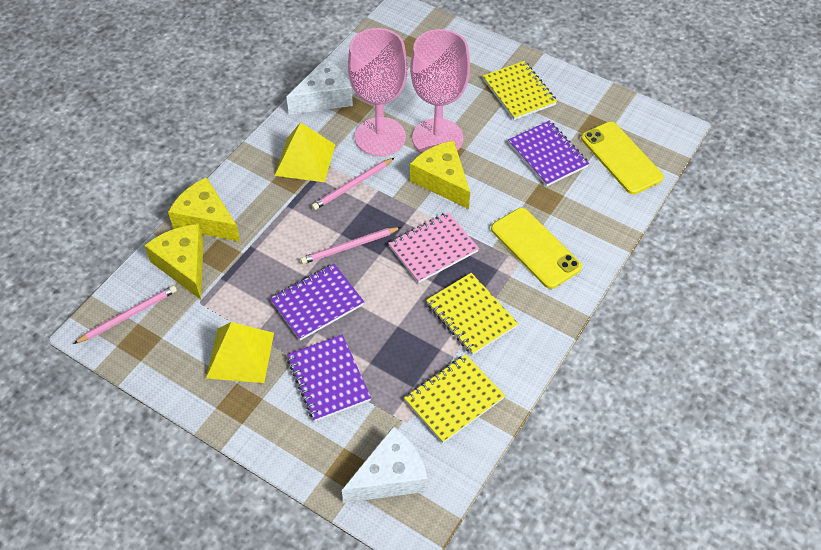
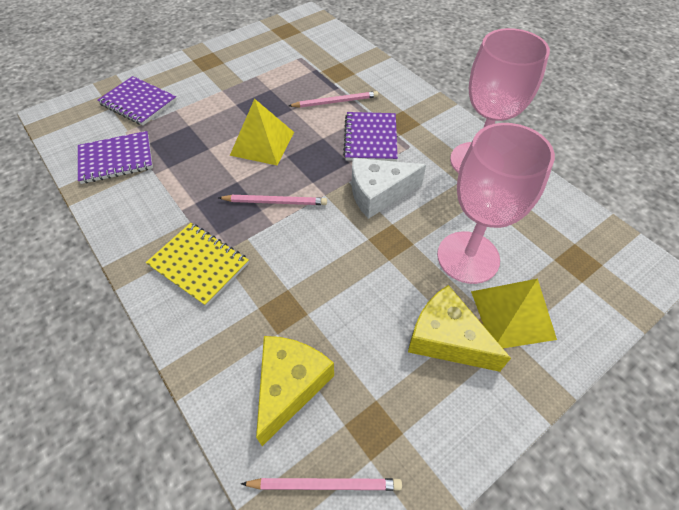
pink notebook: [388,212,479,283] = 1 -> none = 0
white cheese: [287,58,353,115] [342,426,428,503] = 2 -> [352,158,426,219] = 1
yellow cheese: [144,224,203,299] [168,177,240,242] [410,141,470,209] = 3 -> [256,336,334,446] [408,285,511,372] = 2
yellow notebook: [404,354,505,443] [426,273,518,355] [483,61,557,120] = 3 -> [146,223,249,307] = 1
yellow phone: [491,208,582,289] [581,122,664,194] = 2 -> none = 0

